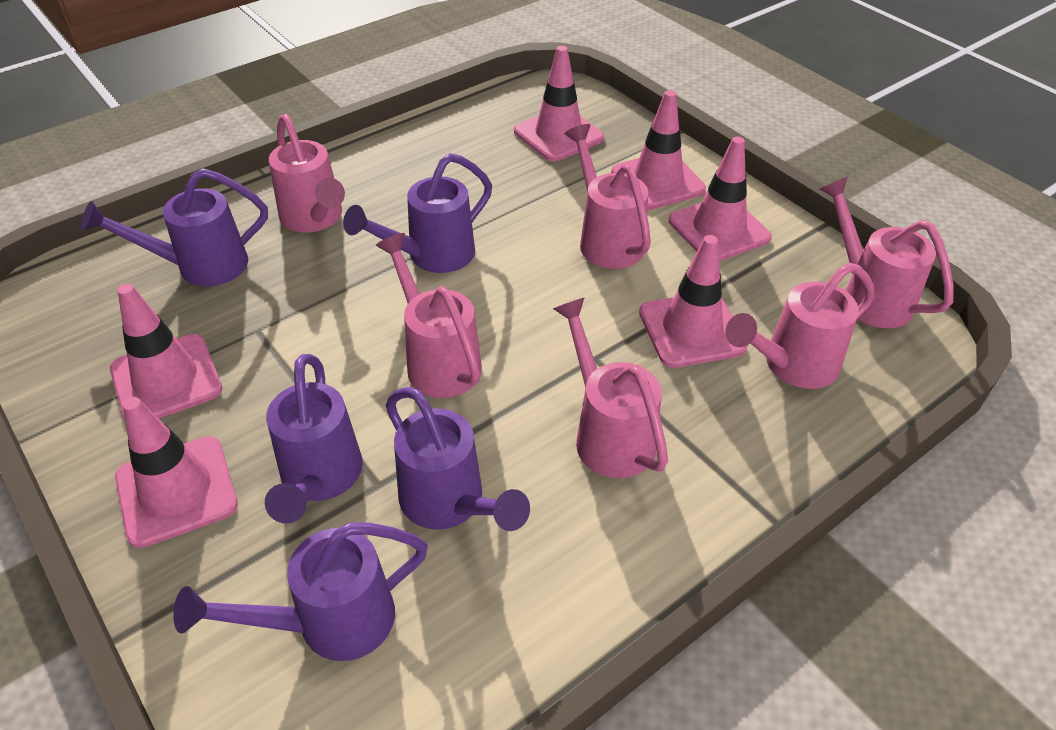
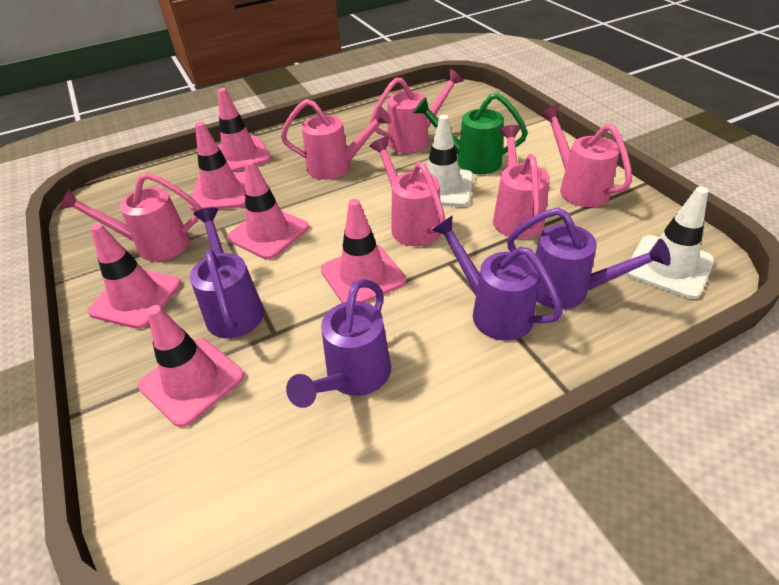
green watering can: none = 0 -> [413,93,528,174] = 1
purple watering can: [81,168,268,286] [173,522,428,661] [265,354,363,524] [343,153,492,273] [386,387,530,531] = 5 -> [190,207,264,338] [286,279,391,408] [432,215,563,341] [507,208,671,309] = 4
white traffic cone: none = 0 -> [419,115,473,207] [626,186,714,299] = 2

